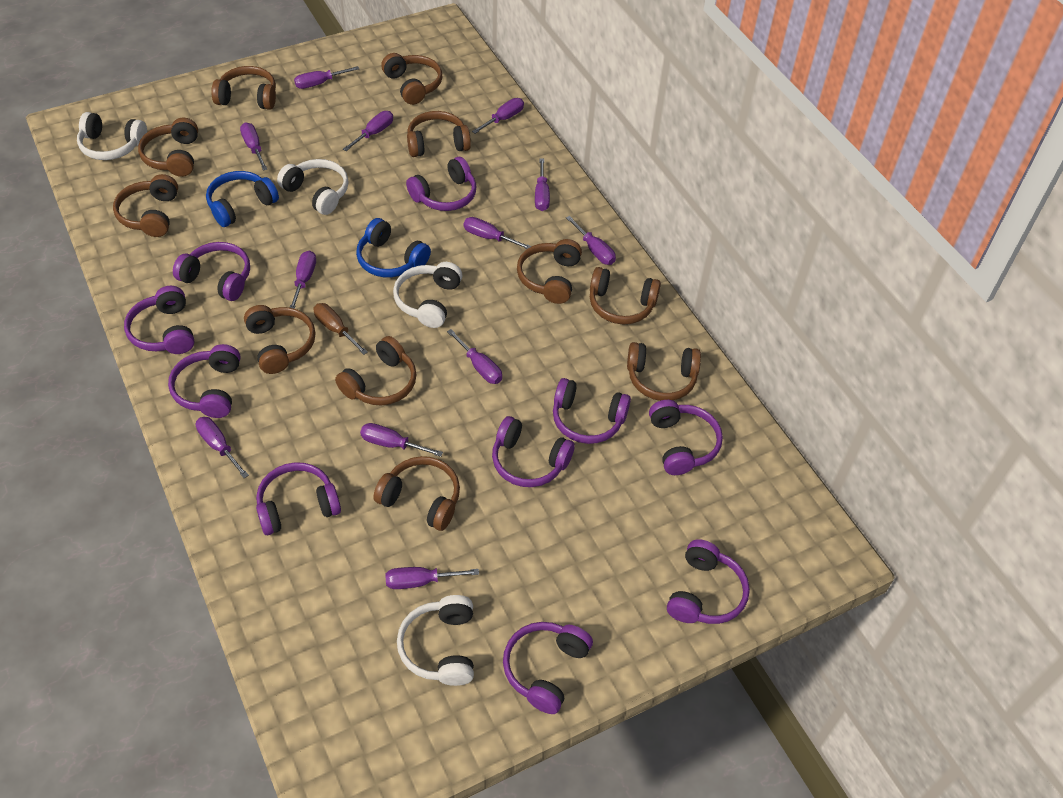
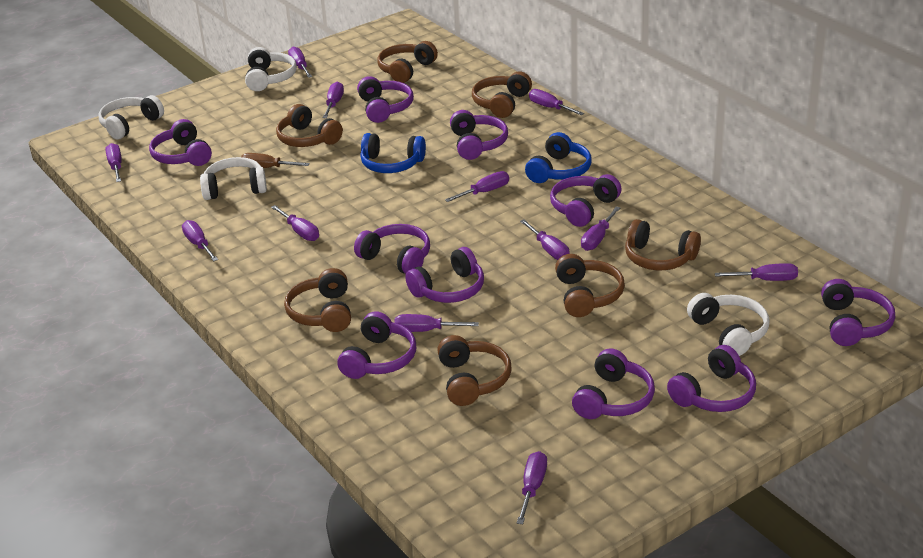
brown headphones: [113,174,178,237] [138,118,198,177] [211,66,276,110] [244,305,315,374] [335,336,417,406] [373,456,460,531] [381,53,442,105] [407,111,471,157] [517,239,582,304] [590,267,661,324] [627,342,701,401] = 11 -> [276,104,343,147] [284,268,351,332] [377,41,438,83] [437,335,512,406] [472,72,532,118] [555,254,625,317] [625,219,701,270] = 7

